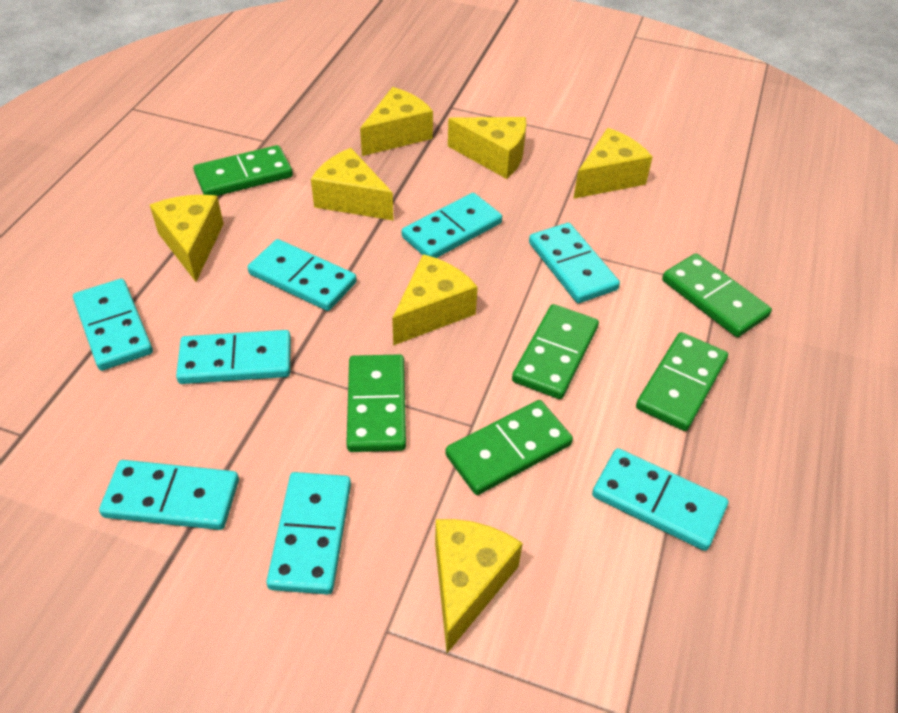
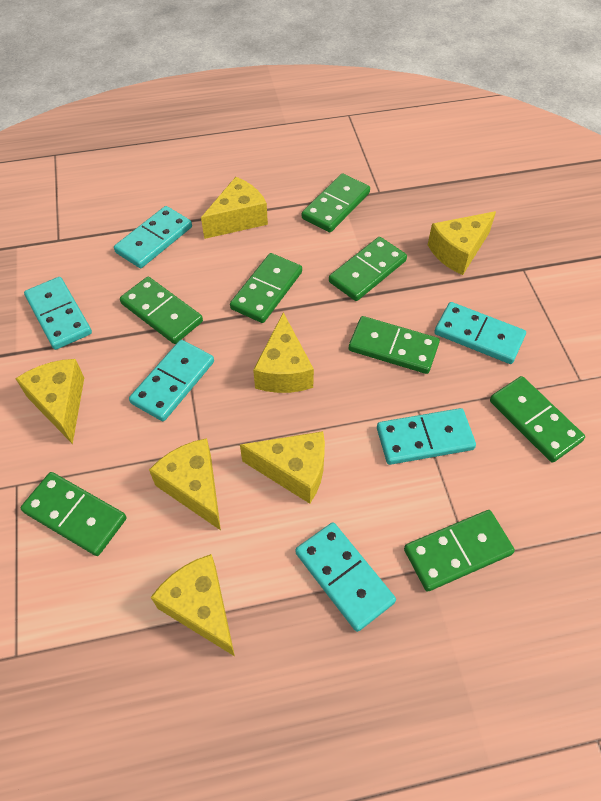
green domino: [193,145,293,196] [346,354,406,452] [445,400,573,495] [512,304,599,399] [636,332,728,431] [662,253,772,337] = 6 -> [20,472,126,556] [120,277,203,344] [230,253,302,323] [302,173,370,232] [329,237,407,301] [349,316,440,374] [404,510,515,592] [490,376,585,463] = 8
turquoise domino: [73,279,153,371] [99,460,239,530] [176,330,291,384] [248,239,357,311] [266,472,351,595] [402,193,502,258] [529,223,620,303] [592,448,728,551] = 8 -> [24,277,92,350] [114,206,192,268] [129,340,214,421] [295,522,396,632] [377,408,476,465] [434,302,526,364] = 6

